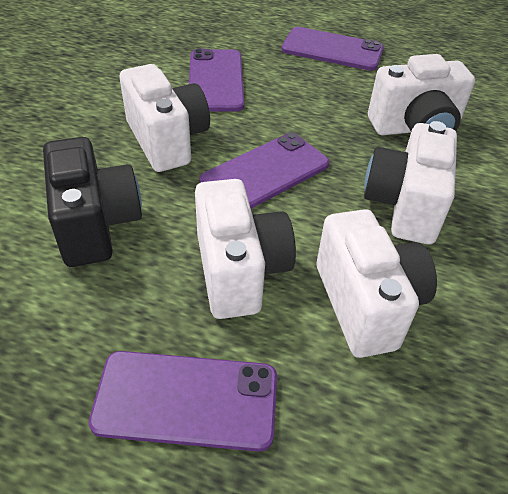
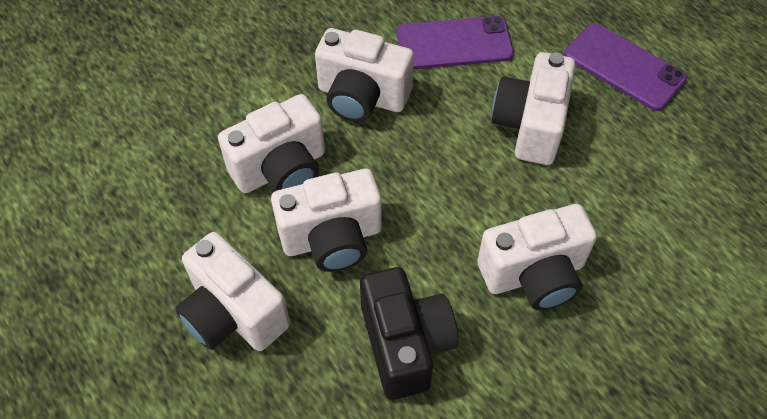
purple phone: [89,351,277,452] [189,49,244,112] [200,133,329,209] [281,27,384,71] = 4 -> [397,16,514,70] [564,23,687,111] = 2
white camera: [120,64,210,172] [195,179,296,319] [317,209,437,358] [364,121,457,244] [368,54,475,135] = 5 -> [176,232,290,351] [218,94,325,193] [271,169,382,272] [315,28,414,122] [477,204,597,310] [492,52,575,165] = 6

